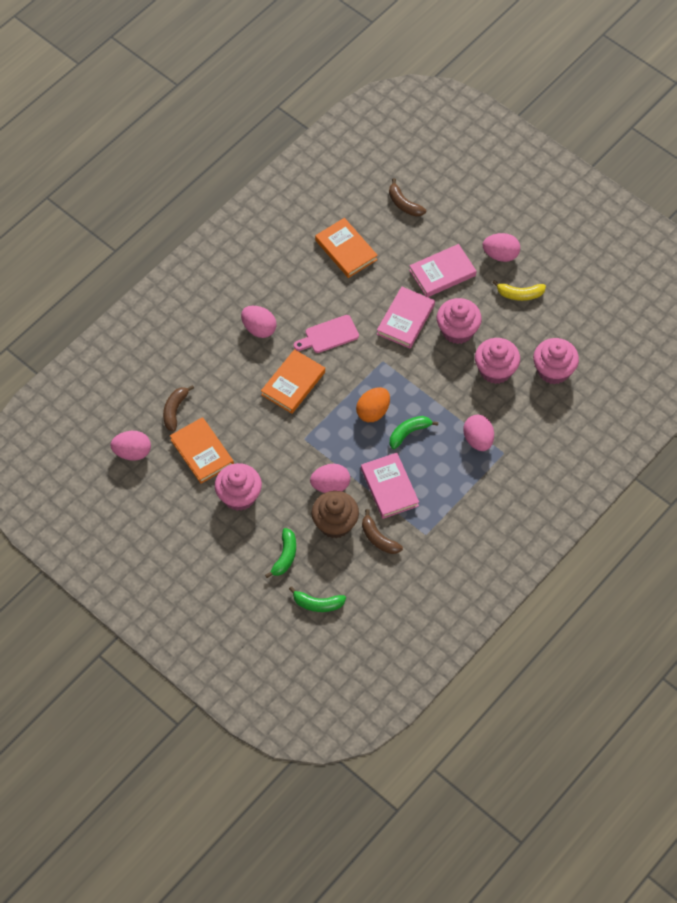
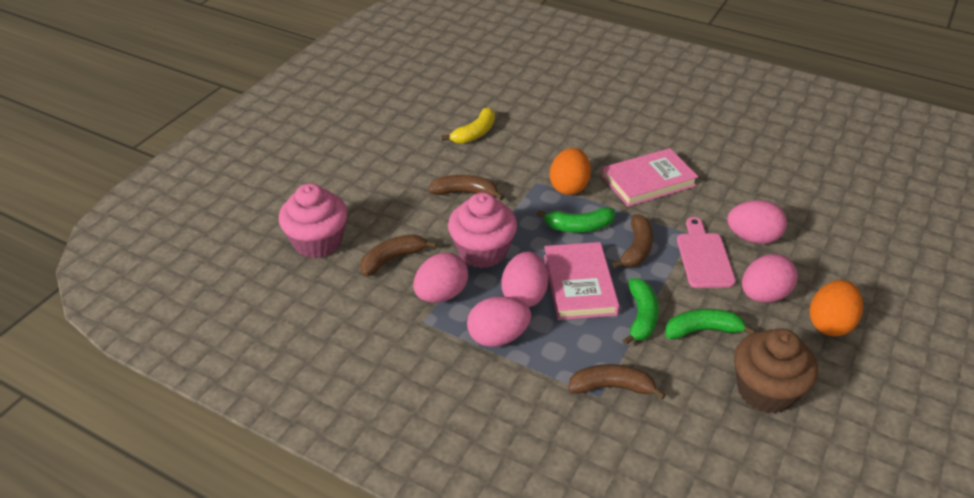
brown banana: [163,385,194,432] [362,509,403,554] [389,178,426,217] = 3 -> [360,234,436,276] [428,175,504,200] [568,364,666,400] [612,214,654,269] = 4
orange book: [170,417,234,484] [261,349,325,414] [315,218,378,278] = 3 -> none = 0
orange egg: [356,387,390,422] = 1 -> [550,148,591,195] [809,280,863,336] = 2
pink book: [361,453,419,519] [377,286,435,348] [409,244,476,297] = 3 -> [544,242,619,320] [602,148,698,207] = 2
pink cupcake: [215,463,262,511] [437,298,482,344] [475,338,520,384] [533,338,579,384] = 4 -> [279,183,348,258] [448,192,517,268] = 2

